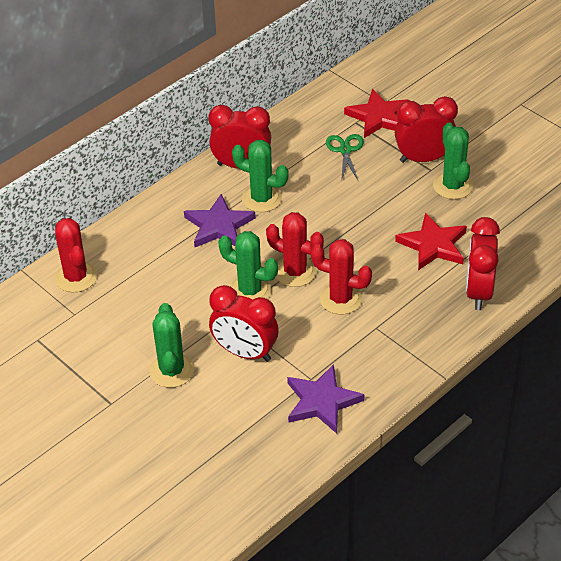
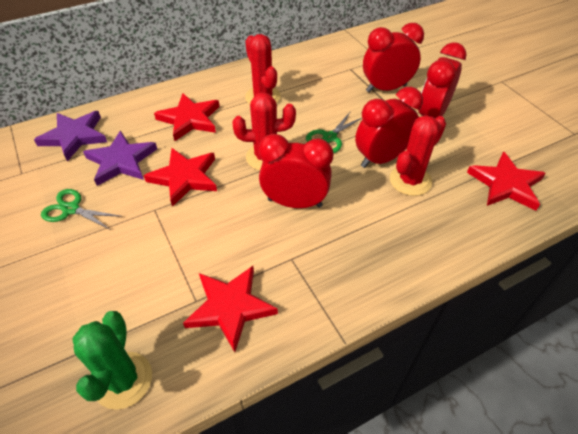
green cactus: [149,303,194,388] [218,231,278,299] [232,140,289,212] [433,122,473,199] = 4 -> [72,311,152,410] = 1
green scissors: [326,134,364,181] = 1 -> [41,189,122,230] [306,111,362,153] = 2
red star: [344,89,410,138] [395,212,467,270] = 2 -> [144,148,217,207] [154,93,220,141] [183,266,278,352] [467,151,546,211] = 4

